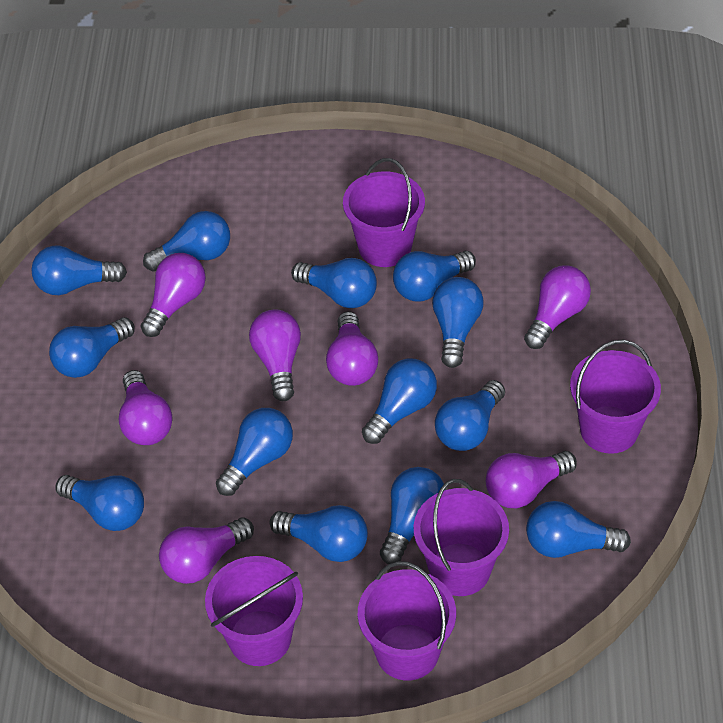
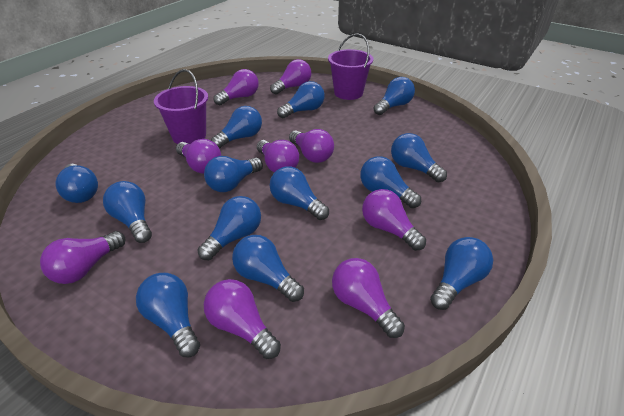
purple bucket: [205,556,303,666] [343,158,425,267] [358,561,456,680] [414,479,509,596] [570,339,661,454] = 5 -> [154,69,208,144] [328,33,373,100] = 2
purple light bulb: [119,370,173,445] [141,253,206,337] [159,517,254,584] [249,309,301,401] [326,311,378,386] [486,451,577,508] [524,265,591,349] = 7 -> [40,231,125,284] [176,139,221,174] [204,279,281,359] [214,69,259,105] [257,140,299,173] [270,59,311,95] [289,129,334,163] [332,258,405,338] [362,189,426,251] = 9

